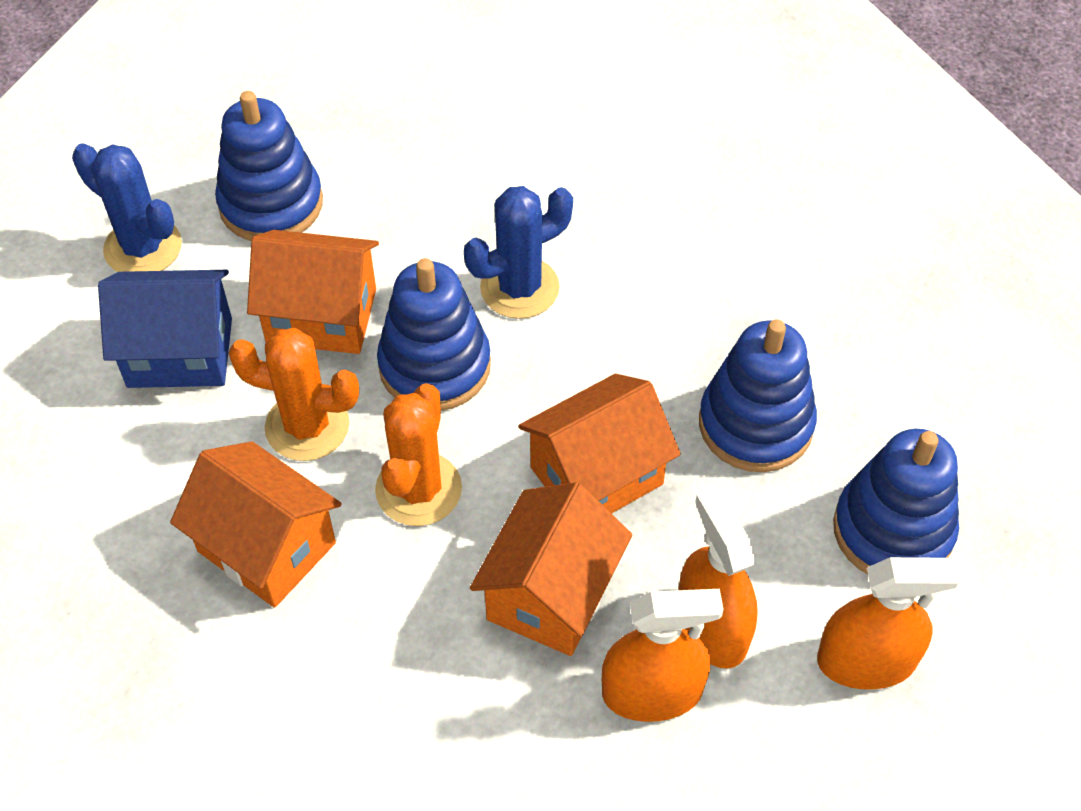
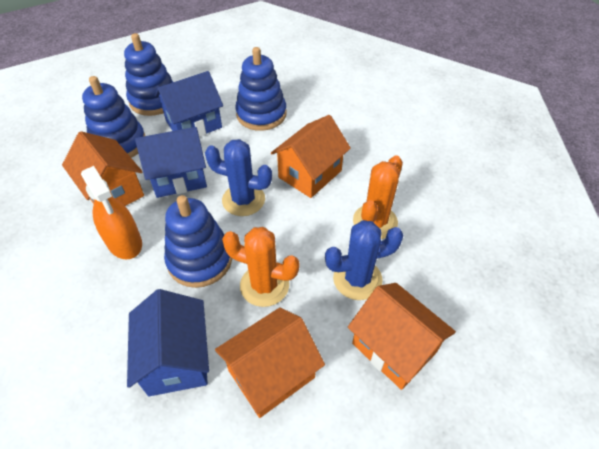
blue house: [98,270,232,388] = 1 -> [127,289,209,396] [135,127,207,198] [155,71,223,137] = 3
orange spray bottle: [602,589,724,722] [678,488,758,669] [817,557,962,690] = 3 -> [81,166,142,260] = 1

